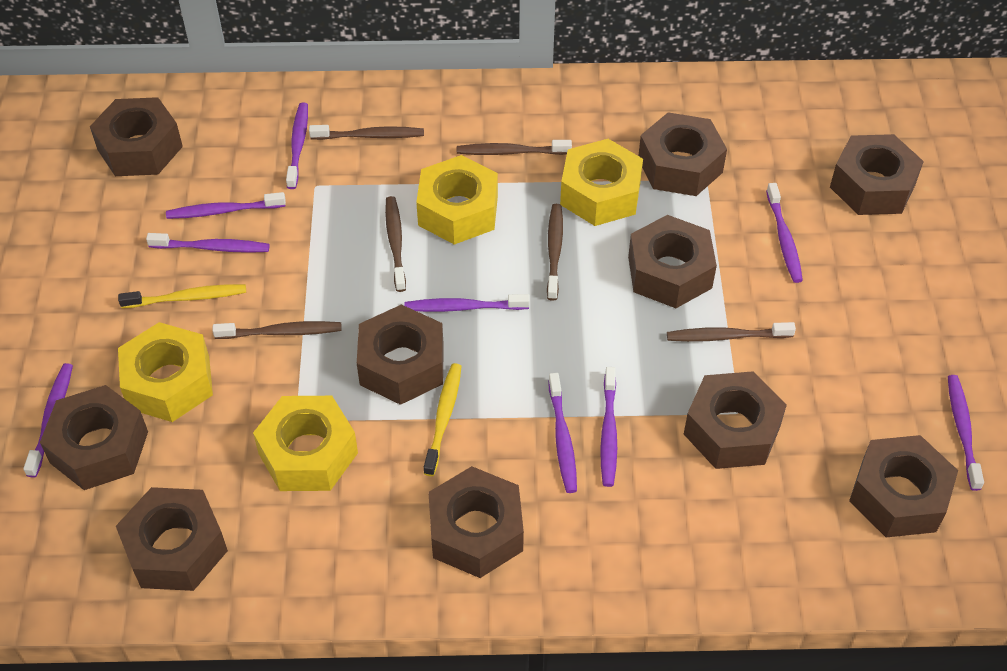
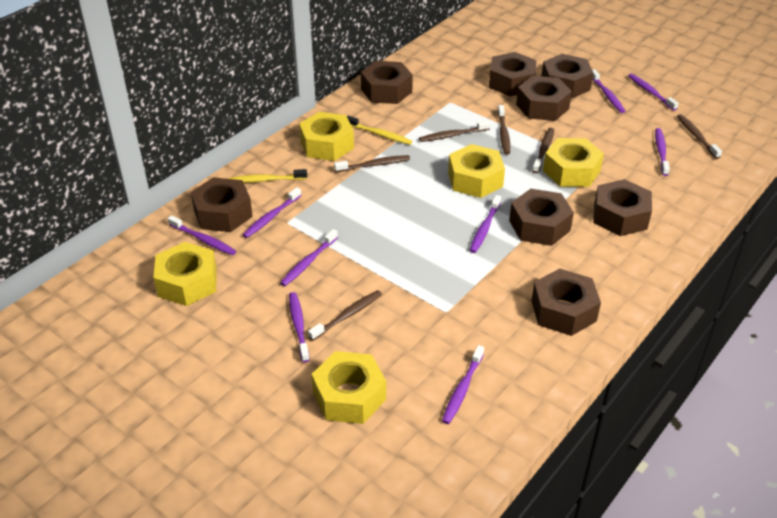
brown nut: [40,385,148,490] [90,97,183,176] [116,487,228,591] [357,304,444,405] [428,466,524,578] [628,215,717,308] [638,112,727,196] [684,371,787,469] [830,134,924,215] [849,435,958,537] = 10 -> [191,177,253,232] [361,61,413,104] [489,52,536,96] [509,189,574,246] [516,76,572,121] [532,268,601,336] [542,54,594,98] [593,179,652,236] = 8
yellow nut: [118,322,213,422] [253,396,358,491] [416,155,498,245] [560,139,643,226] = 4 -> [153,242,217,306] [299,112,354,161] [311,351,386,424] [448,144,505,198] [543,138,604,187] = 5

